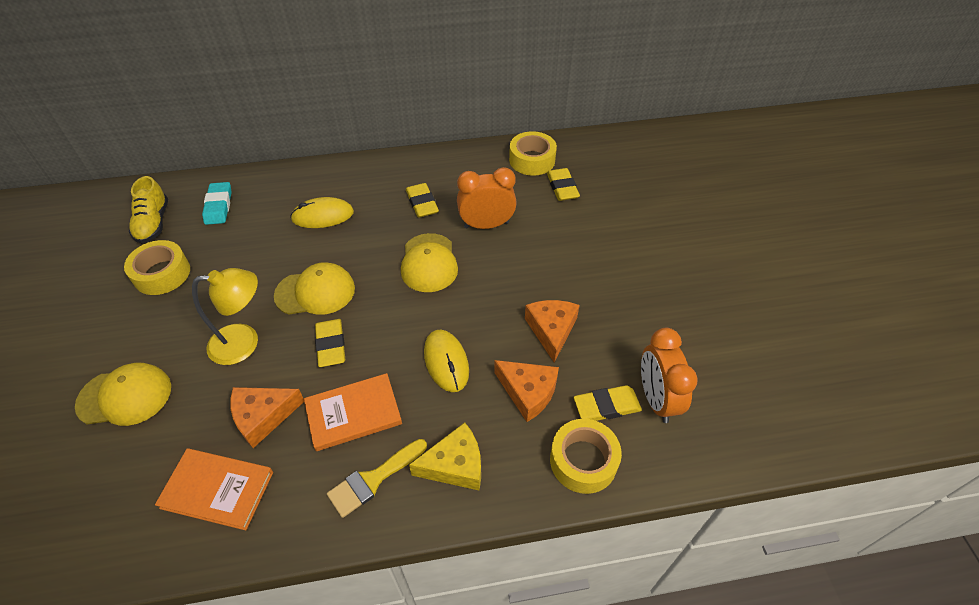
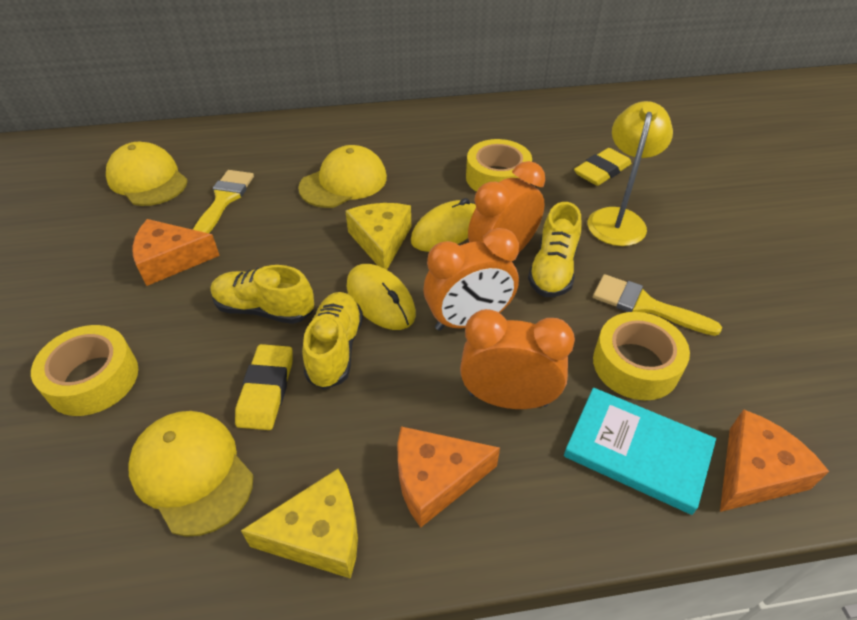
orange book: [155,448,273,531] [304,373,402,451] = 2 -> none = 0
orange clock: [457,167,517,229] [641,328,697,423] = 2 -> [424,228,519,331] [460,309,575,409] [468,161,545,252] = 3
turquoise book: none = 0 -> [564,388,716,515] = 1
turquoise eraser: [202,182,232,225] = 1 -> none = 0
yellow brush: [327,439,427,518] = 1 -> [193,170,254,233] [593,274,722,336] = 2
yellow cheese: [409,422,481,490] = 1 -> [241,469,358,579] [345,203,411,270] = 2
yellow eraser: [315,319,345,367] [406,183,439,218] [547,168,580,201] [574,385,642,421] = 4 -> [235,344,293,430] [574,148,632,186] = 2
yellow shoe: [129,176,168,243] = 1 -> [211,265,314,324] [302,292,363,389] [528,202,581,297] = 3

